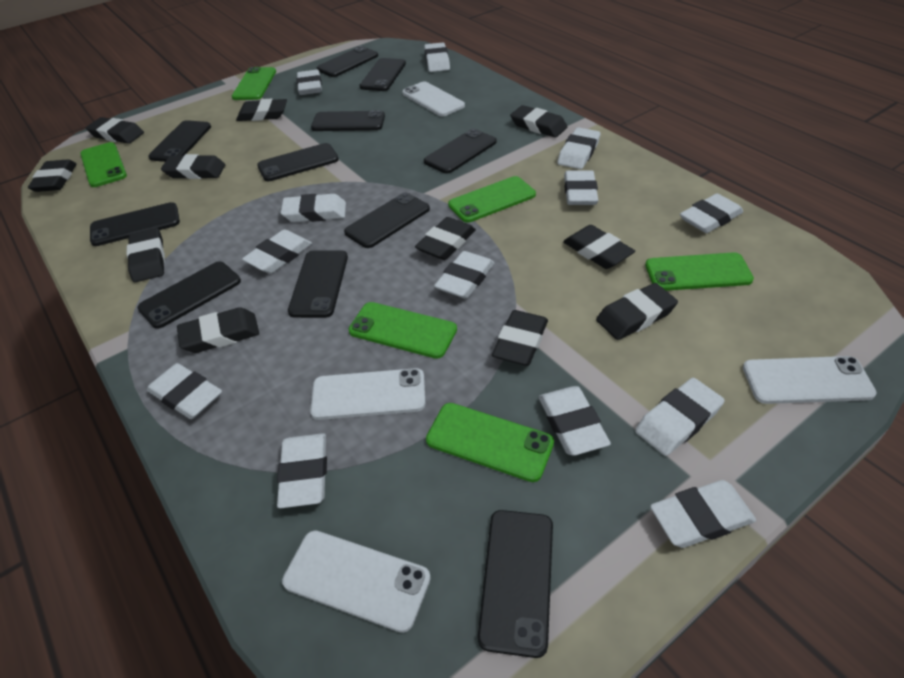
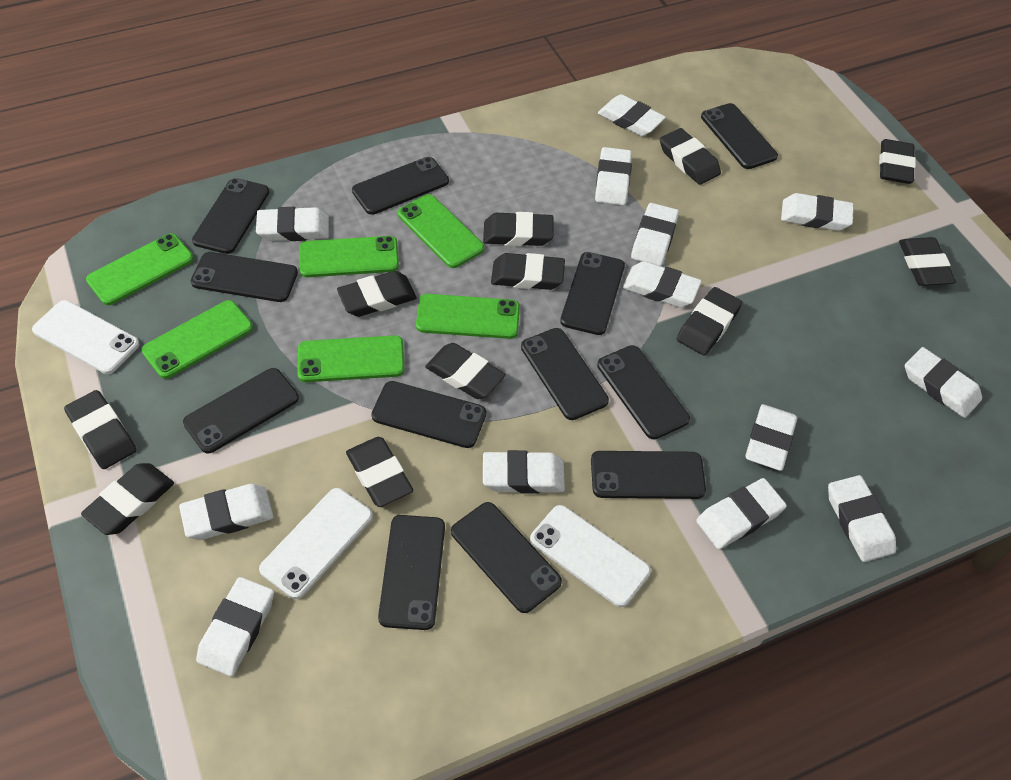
black phone: [90,202,180,246] [138,262,241,329] [149,120,211,162] [257,143,339,181] [288,250,348,318] [311,110,385,131] [317,46,378,77] [344,193,430,248] [359,58,406,91] [424,129,497,174] [478,510,553,658] = 11 -> [183,368,299,453] [191,252,298,302] [192,178,269,254] [352,157,449,215] [371,381,486,448] [378,515,445,630] [451,502,562,613] [521,328,609,420] [560,252,625,335] [591,451,706,499] [597,345,690,439] [701,103,778,169] = 12
white phone: [282,530,431,633] [310,368,425,420] [402,81,465,116] [743,356,877,404] = 4 -> [32,300,139,374] [259,488,373,599] [530,505,651,607] = 3

